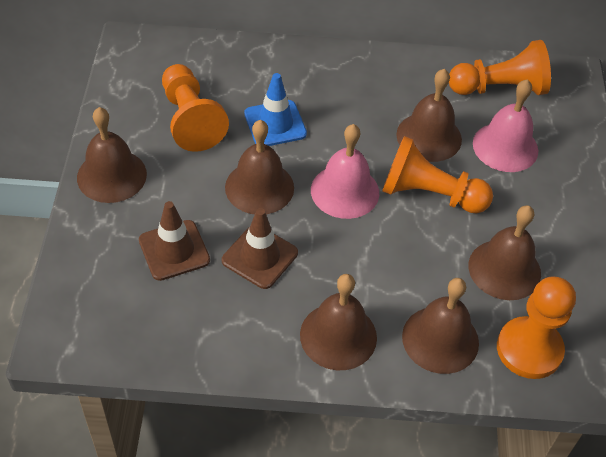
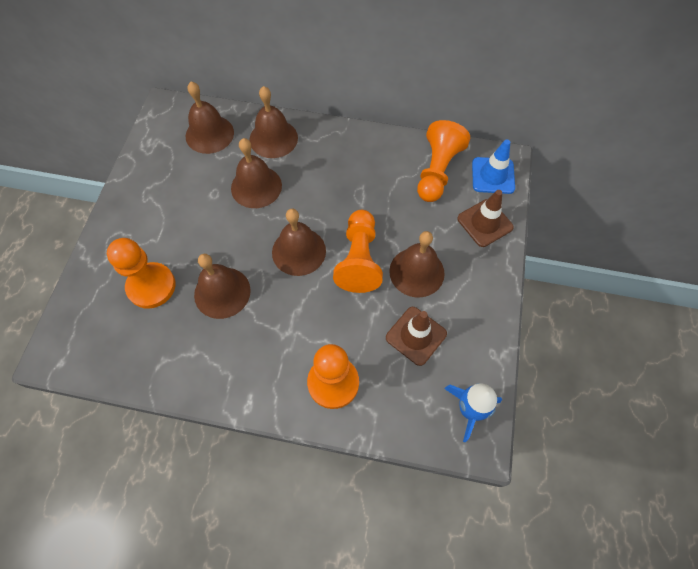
blue rocket: none = 0 -> [444,383,502,443] = 1
pink bell: [311,124,379,219] [473,79,538,172] = 2 -> none = 0

